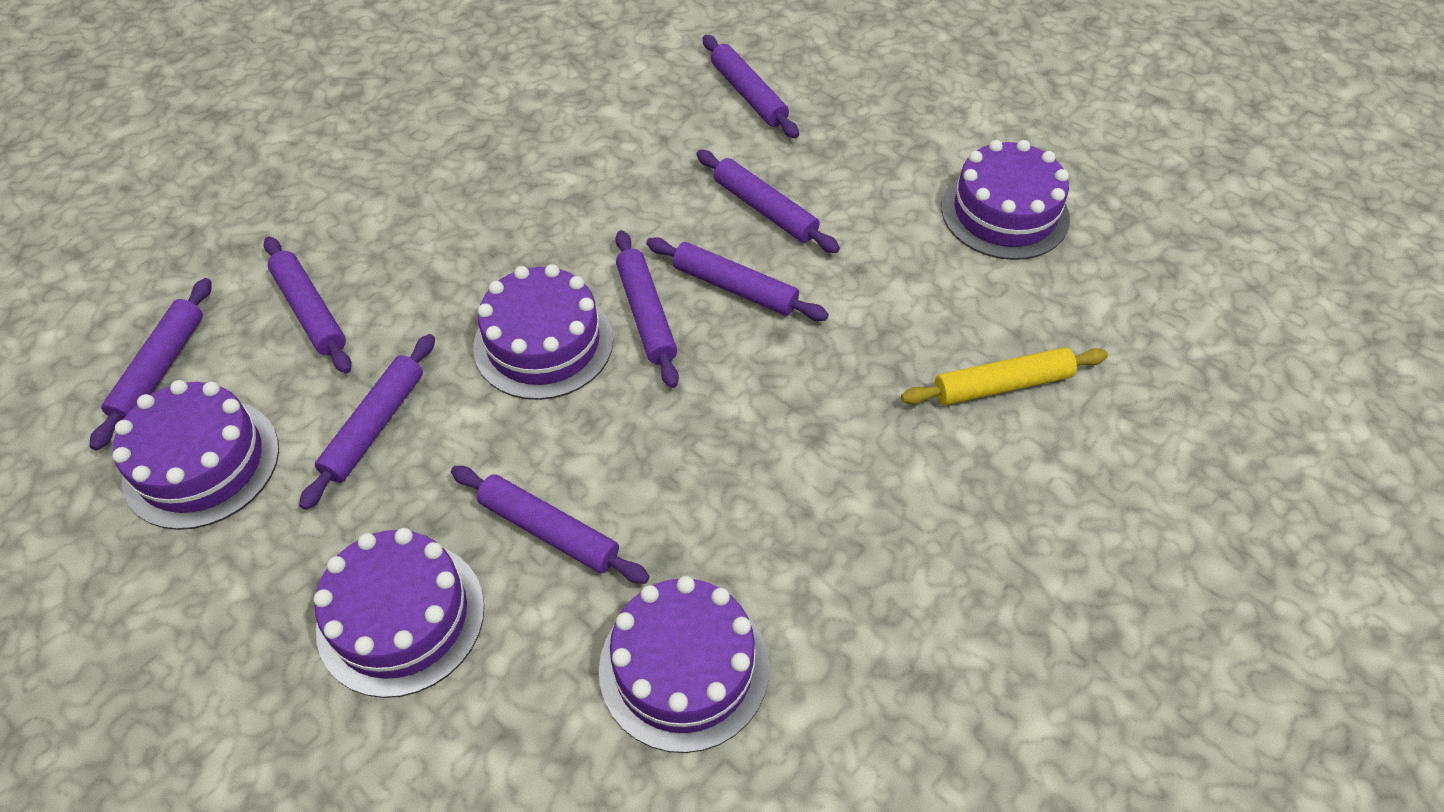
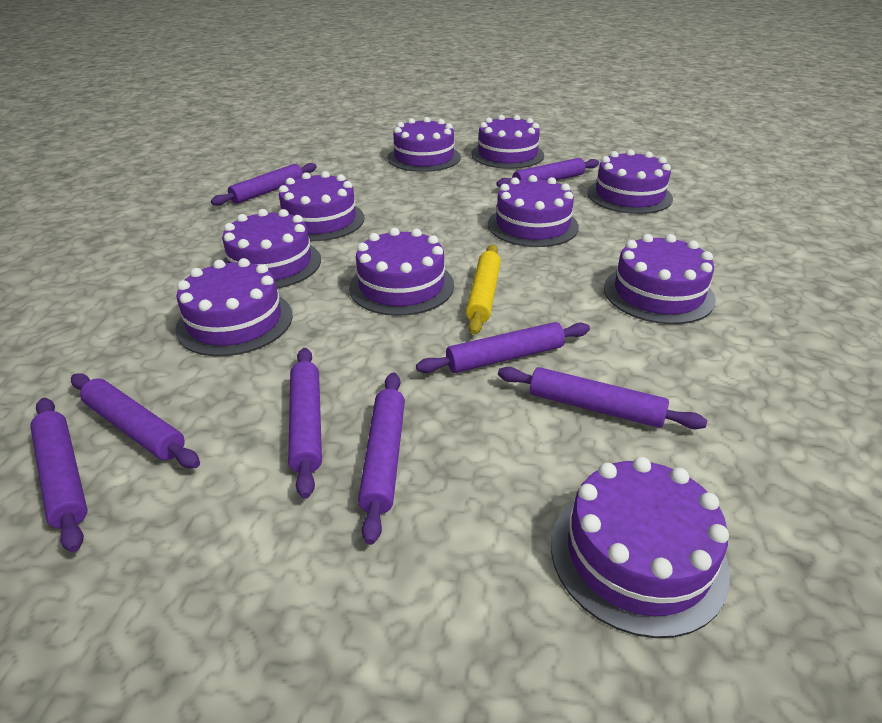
purple cake: [113,380,279,530] [314,528,484,698] [473,264,613,400] [599,576,769,753] [941,140,1070,260] = 5 -> [175,258,292,356] [222,209,321,289] [279,171,364,241] [349,228,454,316] [388,117,461,172] [472,115,544,169] [488,175,579,247] [551,457,730,638] [587,149,673,214] [604,234,716,324] = 10

